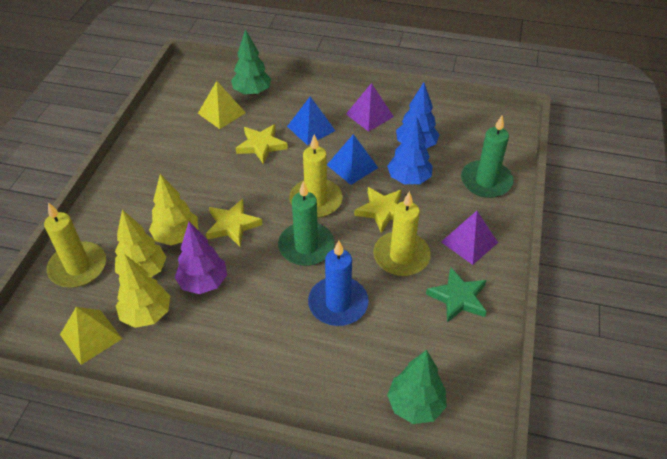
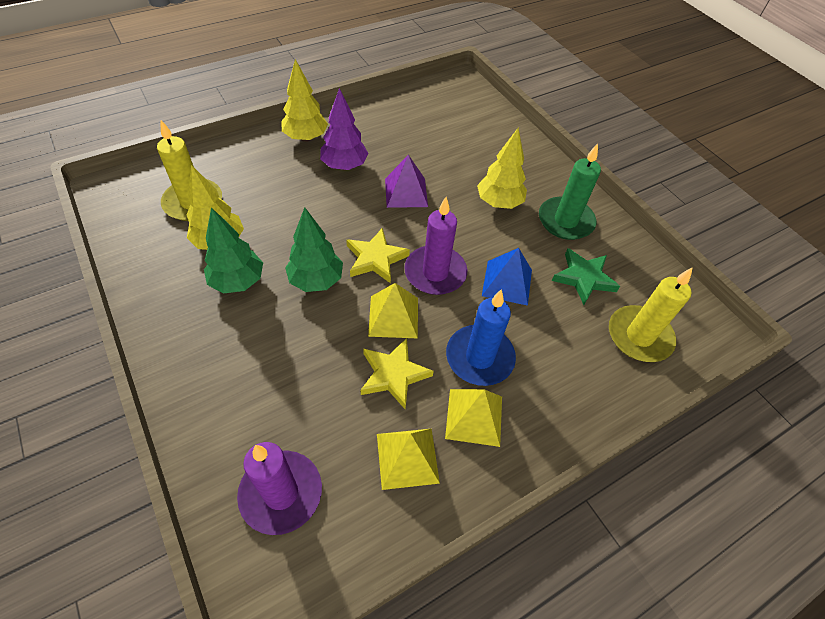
blue pyramid: [287,96,335,145] [327,134,378,185] = 2 -> [482,248,532,306] = 1
blue tree: [387,115,433,184] [396,82,440,149] = 2 -> none = 0
green candle: [278,181,334,266] [461,116,514,198] = 2 -> [539,144,601,240] = 1
purple candle: none = 0 -> [237,442,322,535] [404,197,467,295] = 2
purple pyramid: [346,83,394,132] [441,211,498,265] = 2 -> [385,155,428,208] = 1
yellow candle: [44,202,106,288] [289,135,343,218] [373,191,431,276] = 3 -> [157,120,222,221] [609,267,693,362] = 2
yellow pyramid: [60,307,122,365] [198,81,246,129] = 2 -> [368,283,418,338] [377,429,440,490] [445,389,502,447] = 3
yellow star: [206,199,263,246] [236,124,288,164] [354,187,402,233] = 3 -> [346,228,410,283] [361,338,434,409] = 2

